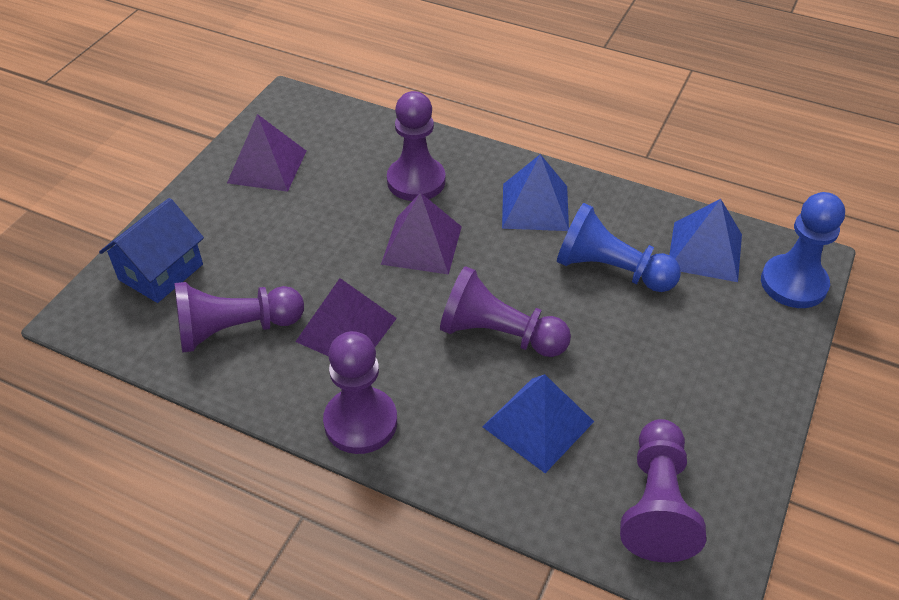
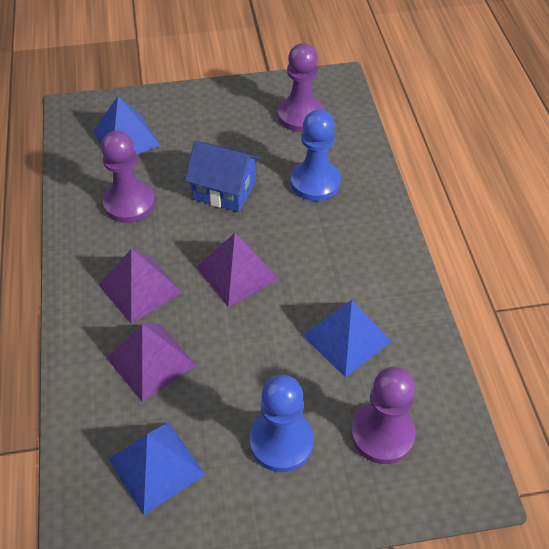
purple pawn: [174,282,304,353] [323,331,397,454] [387,91,446,201] [440,266,571,357] [620,419,706,562] = 5 -> [101,131,155,223] [278,43,324,132] [351,367,416,464] = 3

